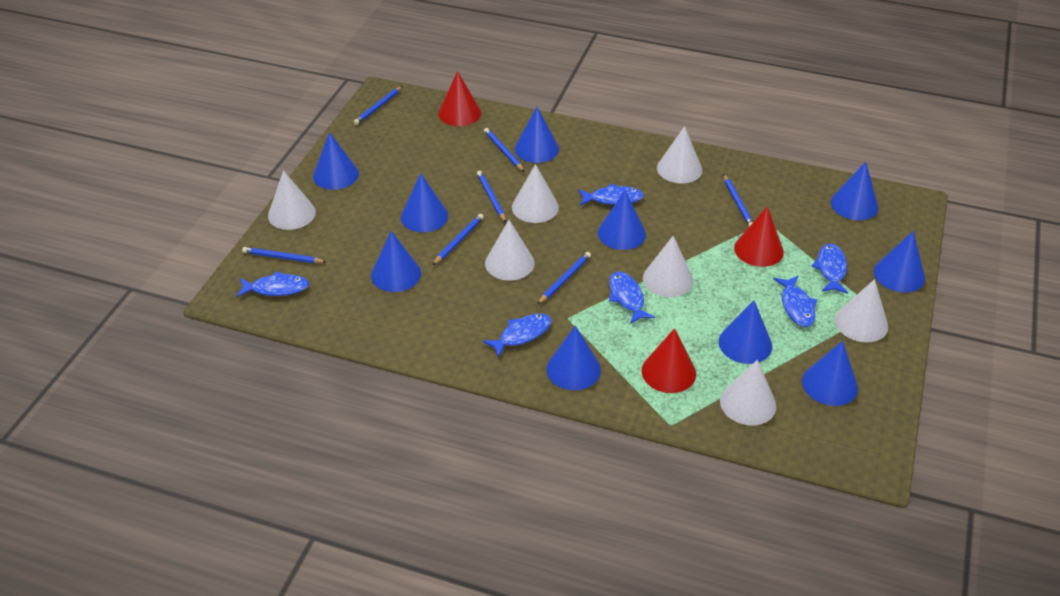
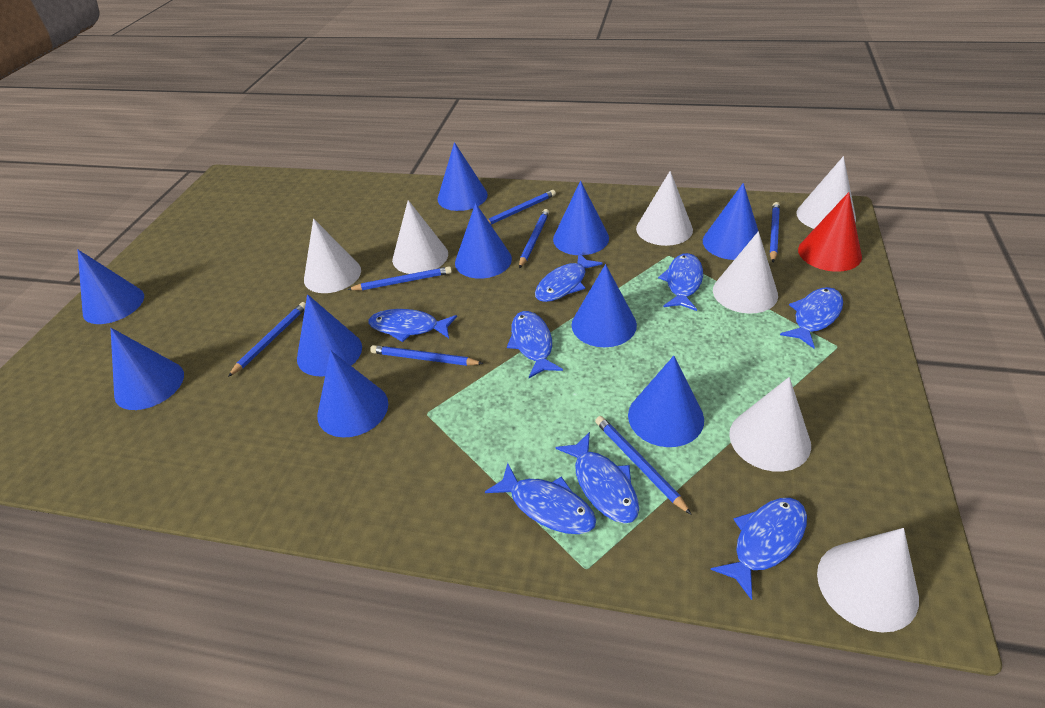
blue fish: [236,271,309,297] [483,313,552,358] [578,184,644,206] [609,272,655,324] [774,276,817,327] [812,244,848,294] = 6 -> [368,309,457,342] [485,463,596,534] [507,311,563,378] [535,252,603,302] [556,432,639,524] [658,253,703,311] [711,498,807,600] [780,287,843,349] = 8
red cone: [438,71,481,126] [642,328,696,393] [734,206,784,267] = 3 -> [798,192,862,272] = 1

